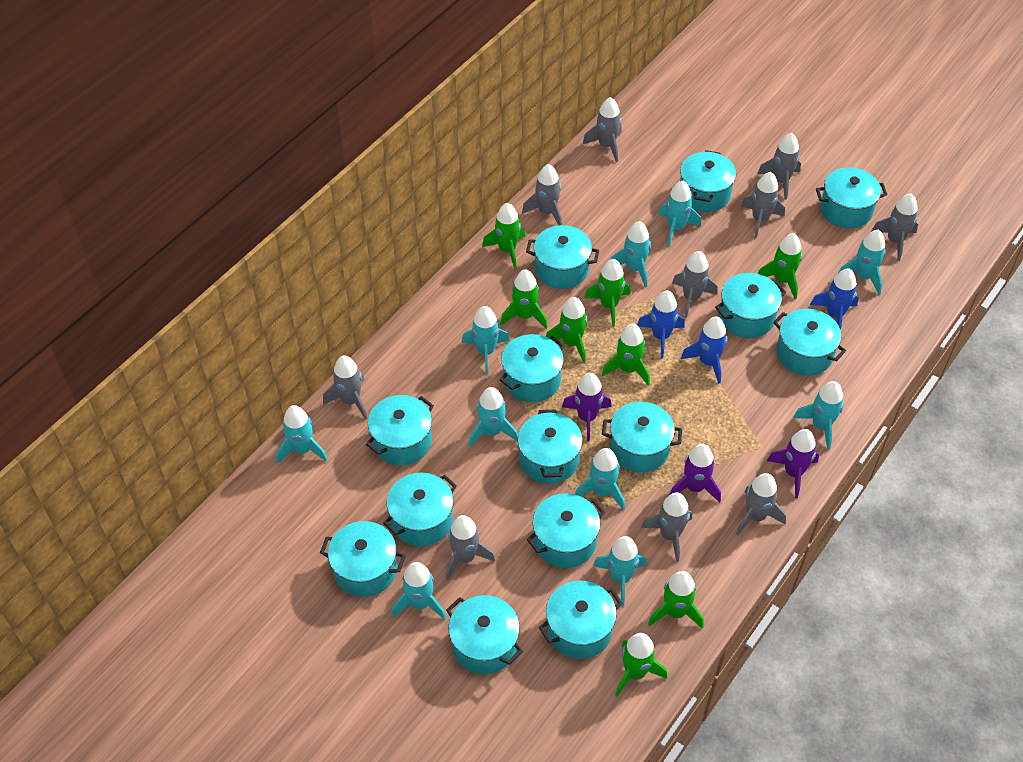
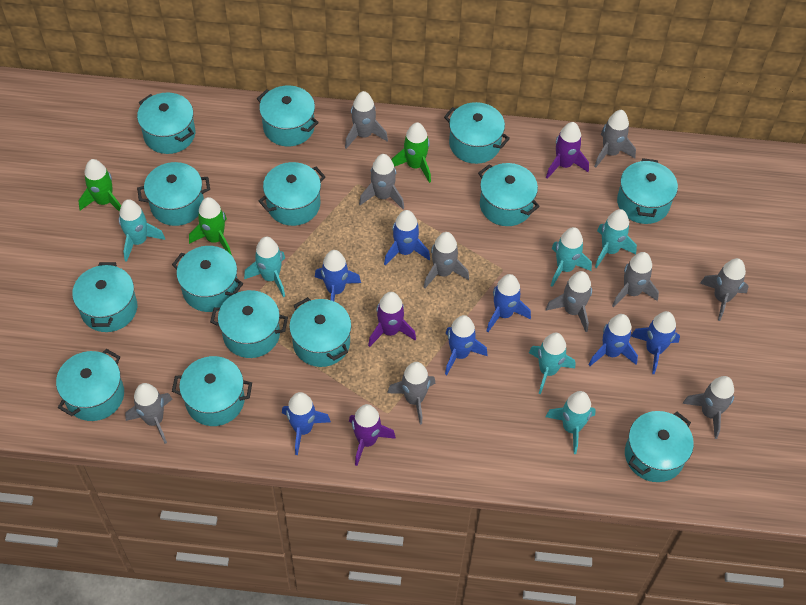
blue rocket: [637,291,685,358] [681,316,727,384] [810,268,859,330] = 3 -> [282,392,331,455] [315,250,361,301] [384,210,430,265] [445,315,488,375] [487,274,531,332] [589,314,638,366] [631,311,680,374] = 7
green rocket: [482,203,525,269] [500,269,548,329] [546,297,587,363] [584,259,631,327] [602,324,650,386] [615,633,668,697] [648,571,704,629] [757,233,802,299] = 8 -> [78,159,121,212] [189,197,232,255] [392,123,431,183] = 3
turquoise rocket: [276,405,328,464] [391,562,446,620] [462,306,510,374] [469,387,518,447] [575,448,625,510] [593,536,647,606] [610,221,651,287] [658,181,701,246] [793,381,844,450] [838,230,885,295] = 10 -> [119,199,165,262] [244,237,285,297] [529,333,575,394] [545,391,596,454] [551,227,592,287] [595,209,637,268] = 6

